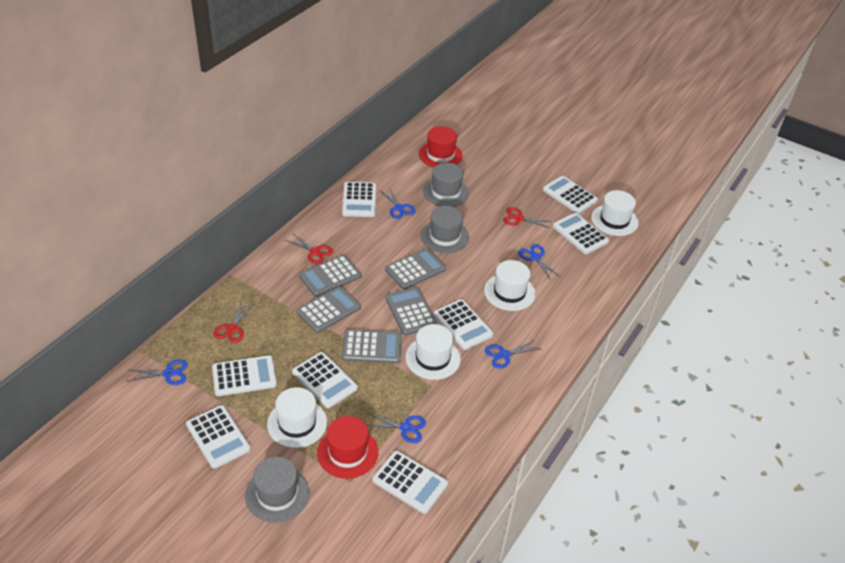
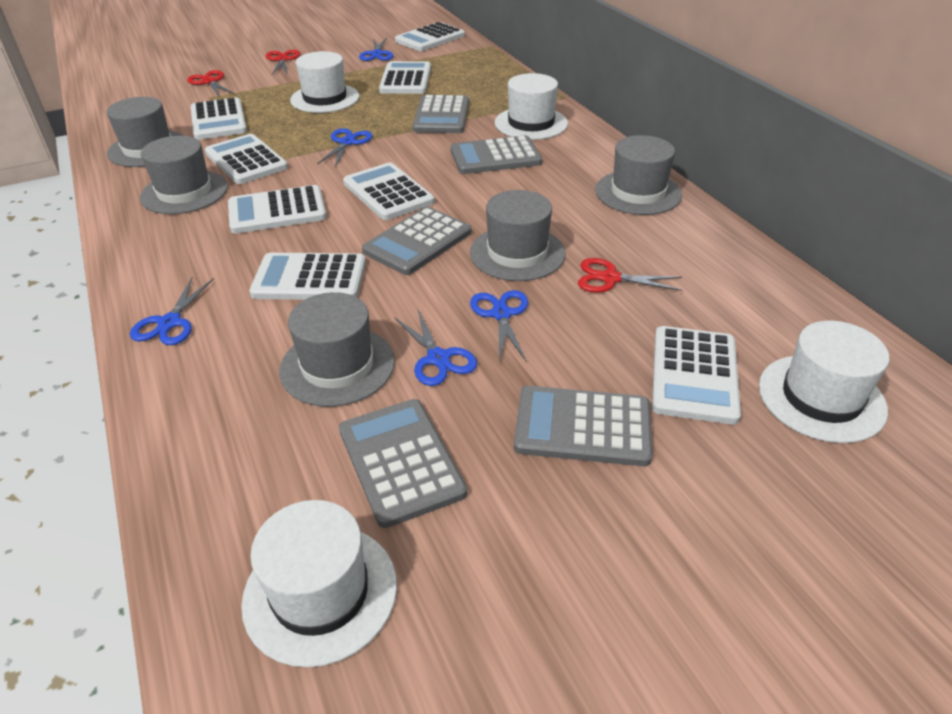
grey hat: [245,457,309,523] [421,206,469,253] [423,163,469,207] = 3 -> [107,97,183,167] [140,136,228,214] [279,292,395,407] [470,190,566,281] [595,135,682,215] = 5
red hat: [317,416,378,479] [419,126,463,168] = 2 -> none = 0

